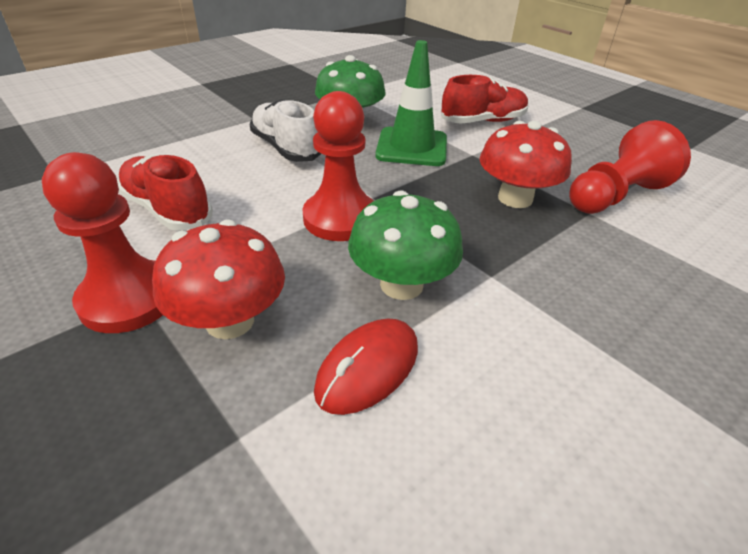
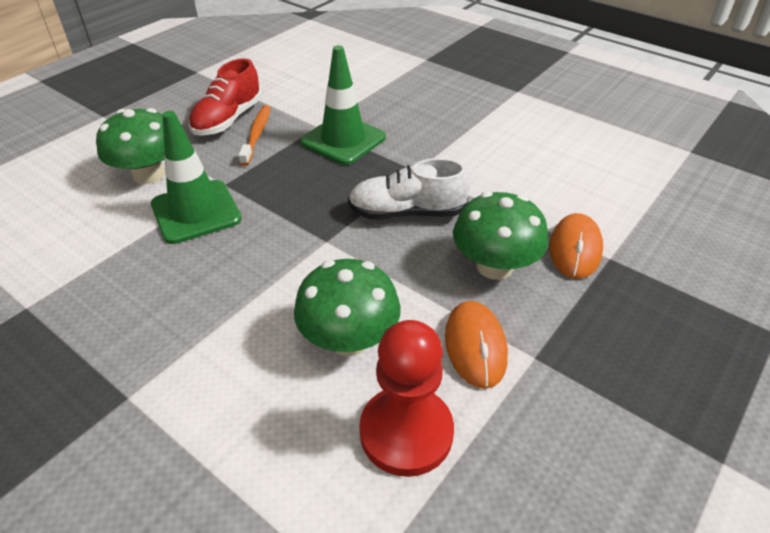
green mushroom: [315,55,386,125] [348,190,463,300] = 2 -> [96,108,165,184] [294,259,401,356] [453,191,548,280] = 3
green traffic cone: [375,40,447,166] = 1 -> [151,111,242,244] [300,45,386,165] = 2
orange mouse: none = 0 -> [445,301,508,389] [550,213,603,279] = 2
orange toothbrush: none = 0 -> [239,105,271,166] = 1
red mouse: [314,319,418,415] = 1 -> none = 0
red mushroom: [152,219,285,339] [480,121,572,208] = 2 -> none = 0
red pawn: [42,152,163,333] [302,91,374,241] [569,120,691,214] = 3 -> [359,320,454,477] = 1
red shoe: [117,155,213,231] [441,75,529,124] = 2 -> [189,58,262,136] = 1

